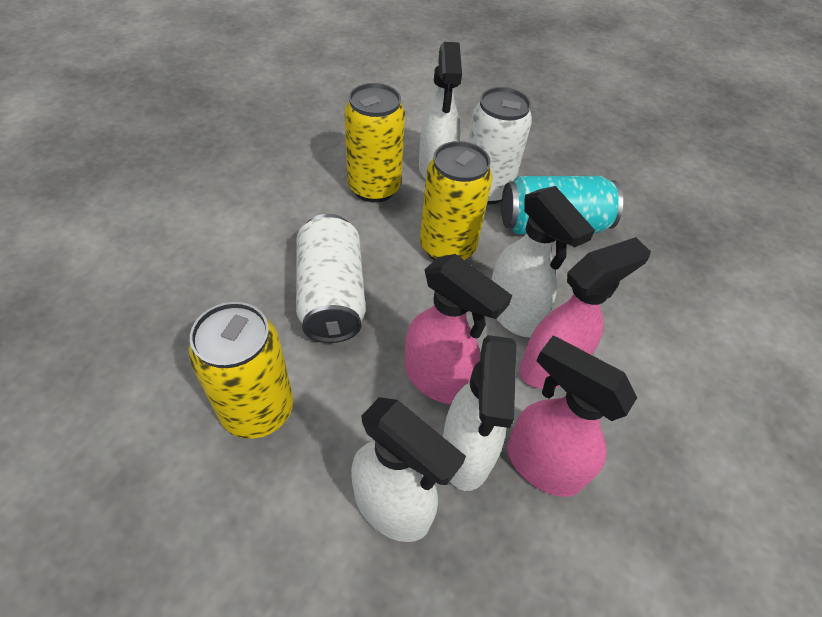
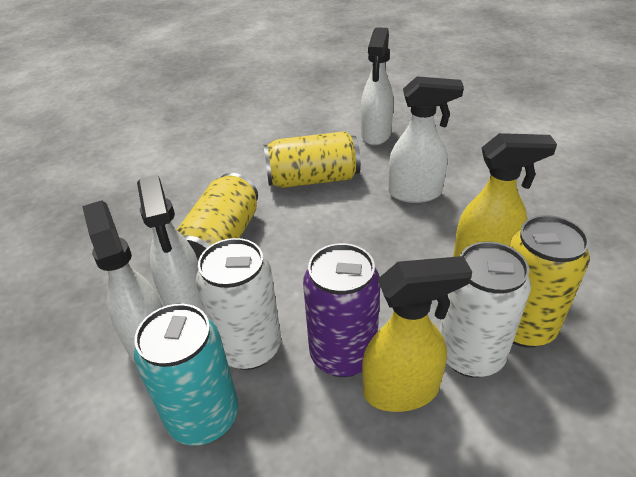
pink spray bottle: [405,254,512,404] [507,336,637,497] [519,237,651,389] = 3 -> none = 0
purple can: none = 0 -> [303,243,380,377] = 1
yellow spray bottle: none = 0 -> [362,256,472,412] [453,133,557,257] = 2

